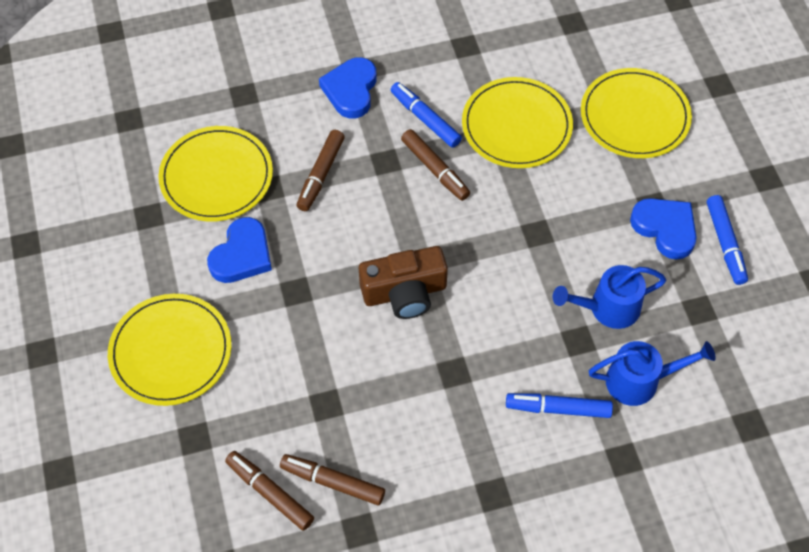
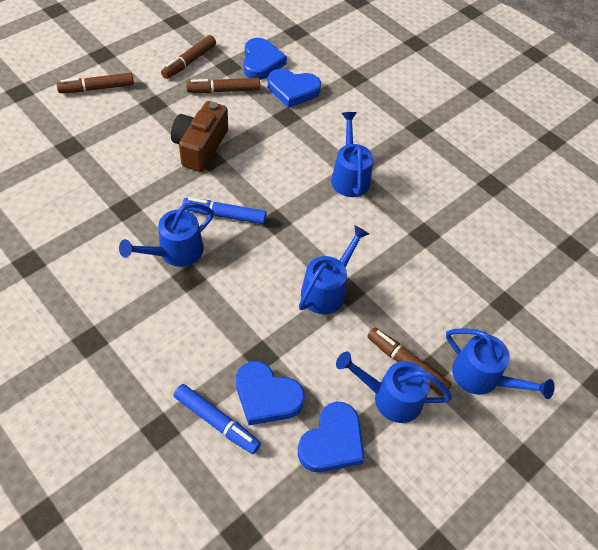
blue heart: [207,217,272,283] [319,57,377,118] [630,198,697,260] = 3 -> [236,361,305,425] [243,38,287,80] [268,69,321,108] [298,402,364,472] = 4
blue marker: [391,82,462,148] [506,393,613,418] [707,195,748,285] = 3 -> [174,384,261,454] [182,197,267,224] = 2
blue watering can: [553,265,666,329] [589,341,716,406] = 2 -> [119,203,214,267] [299,225,369,314] [331,112,373,197] [336,351,452,423] [446,328,555,399] = 5
yellow plate: [108,294,231,406] [159,126,273,222] [462,77,573,168] [581,68,692,158] = 4 -> none = 0

